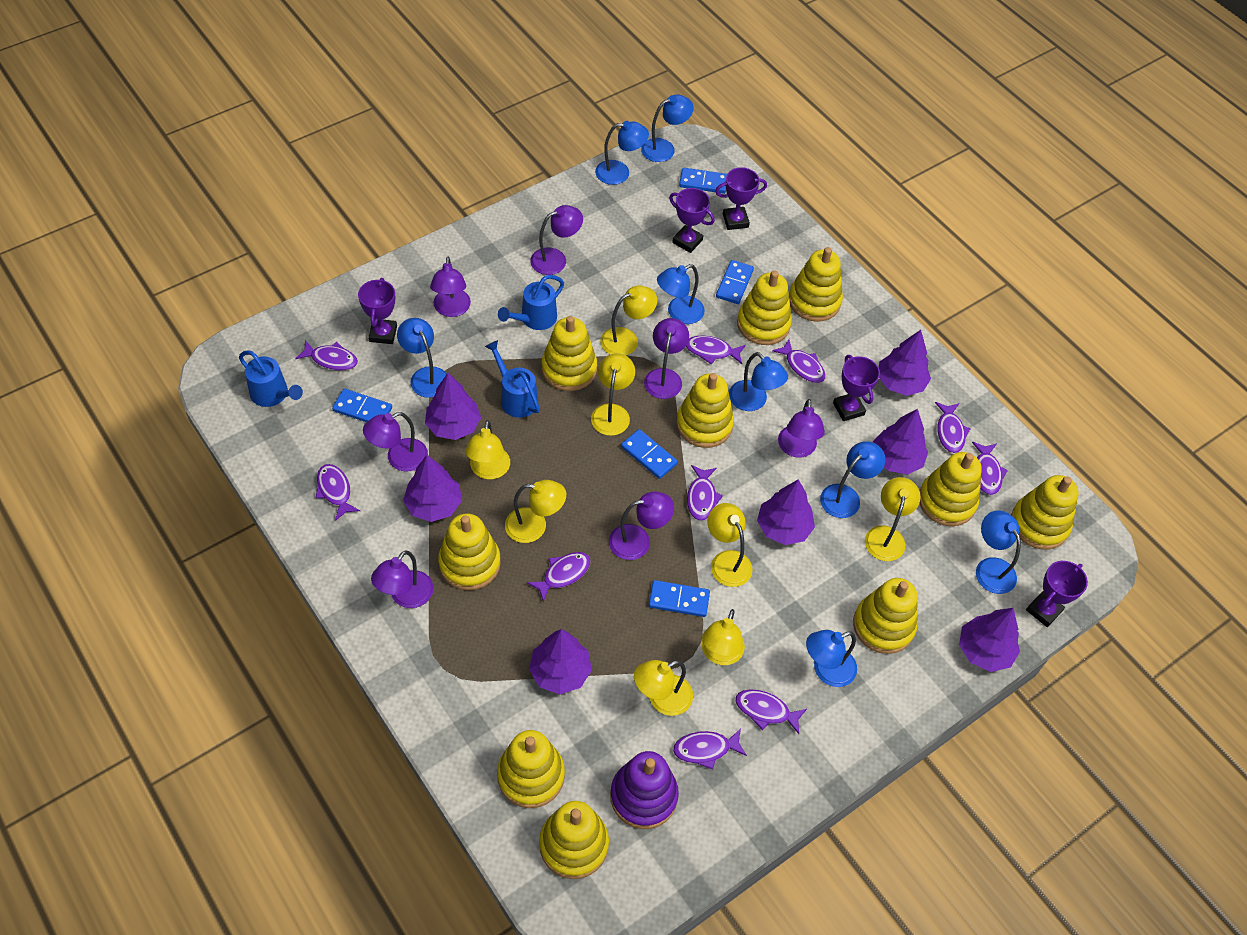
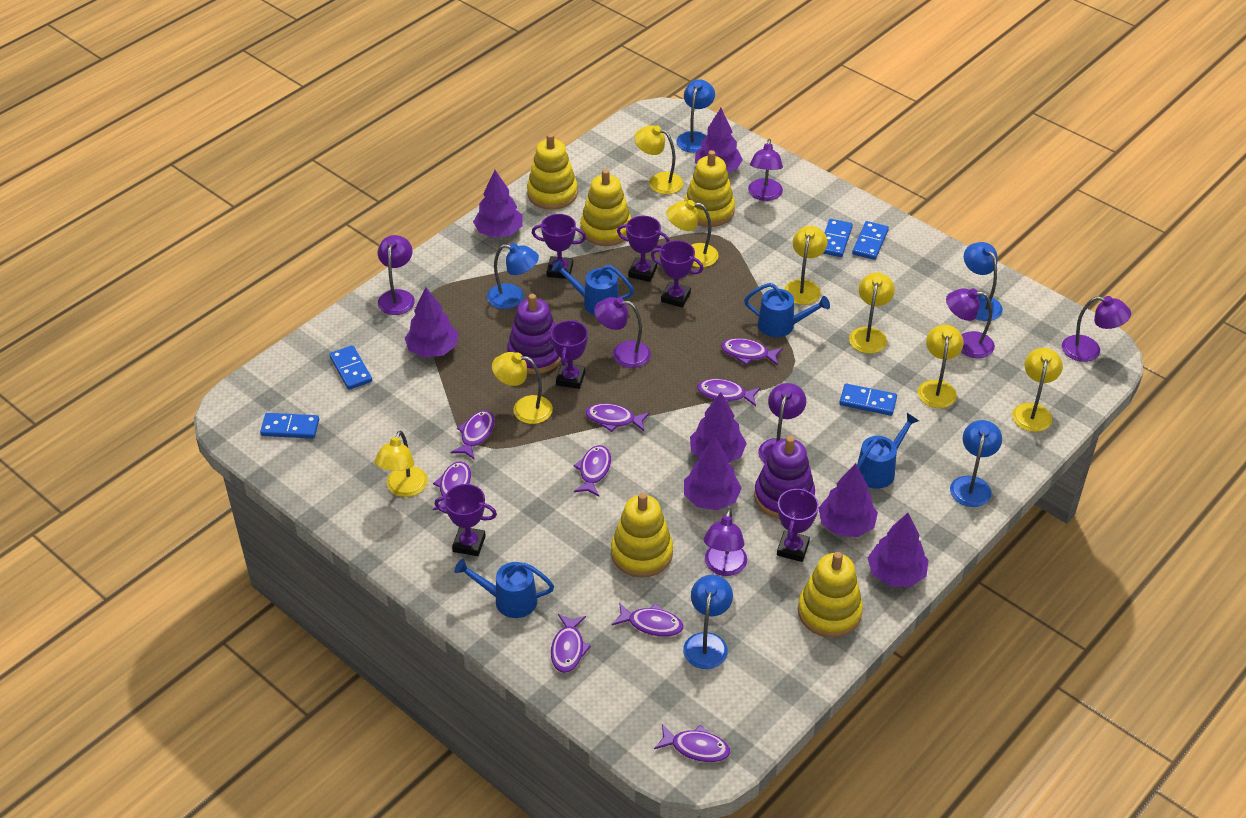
blue lamp: [397,318,447,398] [595,121,649,185] [641,94,694,162] [657,264,705,324] [729,352,788,411] [806,630,857,687] [820,441,885,518] [976,511,1021,594] = 8 -> [487,243,539,309] [676,79,715,153] [683,575,733,669] [950,420,1002,507] [964,242,1003,321] = 5
blue watering can: [239,350,303,407] [485,340,540,418] [498,275,564,330] = 3 -> [454,559,554,618] [552,260,634,315] [744,283,830,337] [857,413,919,489] = 4
purple fish: [295,340,358,371] [316,464,360,521] [527,552,590,602] [673,729,747,769] [686,336,746,364] [687,465,723,521] [735,689,807,734] [772,339,826,383] [935,402,970,453] [972,442,1008,495] = 10 -> [433,462,471,510] [451,410,495,460] [551,614,591,673] [574,445,611,496] [586,404,650,432] [612,602,684,637] [654,724,730,762] [697,379,760,406] [721,338,783,366] = 9
purple stacking toy: [610,751,679,829] = 1 -> [507,294,561,374] [754,436,815,519] = 2
purple trophy: [358,278,397,344] [669,188,715,253] [715,167,767,230] [833,355,880,421] [1026,561,1088,627] = 5 -> [435,484,497,556] [532,214,586,279] [551,319,588,389] [617,216,670,282] [651,240,704,308] [777,487,819,562] = 6
yellow stacking toy: [438,513,501,590] [497,730,565,808] [539,801,609,879] [542,316,597,391] [676,373,734,448] [737,270,792,345] [789,247,843,322] [853,578,918,654] [919,452,982,526] [1011,475,1079,550] = 10 -> [527,133,578,210] [580,169,631,246] [611,493,673,578] [684,150,735,227] [798,552,863,638] = 5

